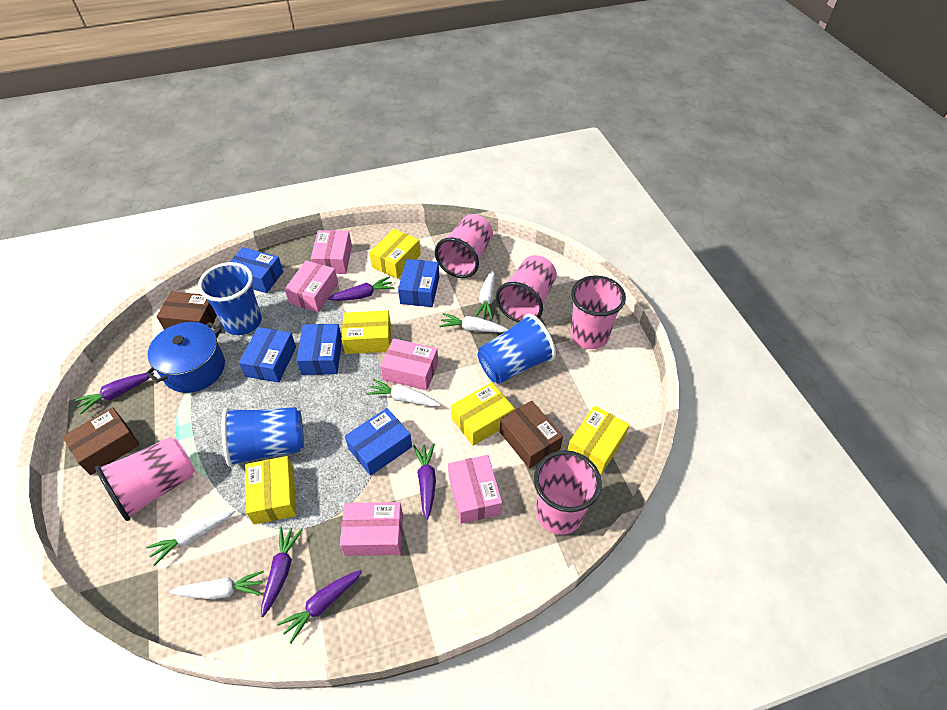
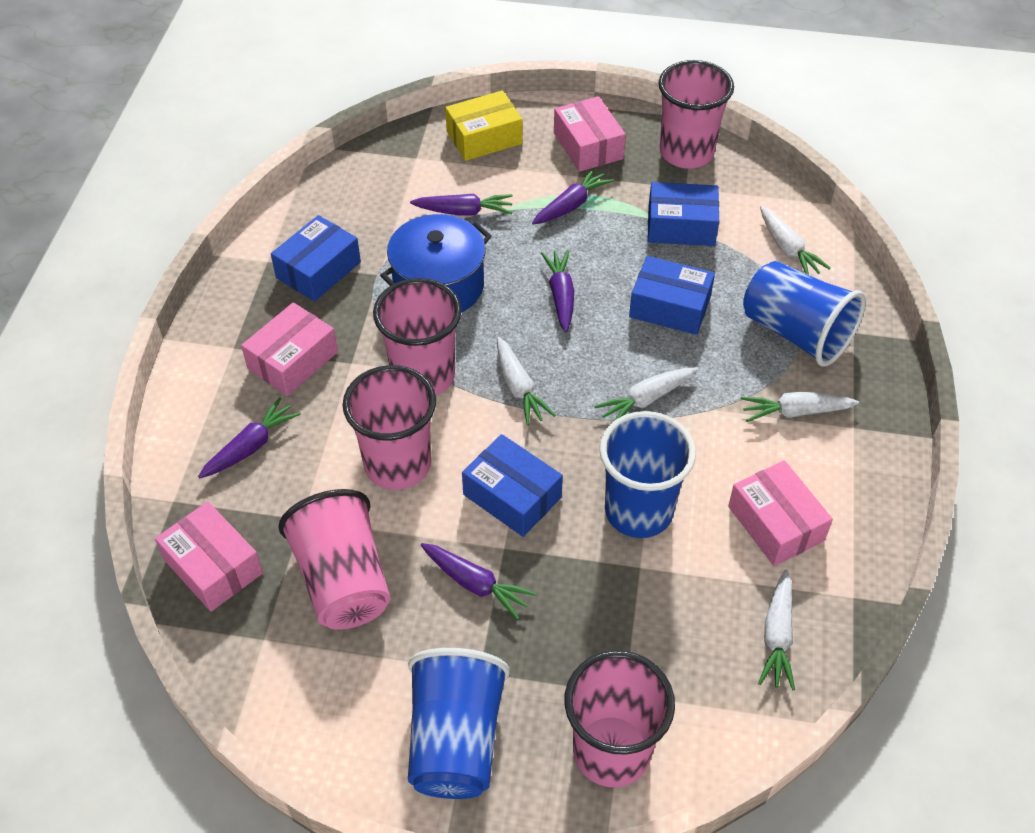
blue box: [230,247,283,293] [239,327,296,383] [296,324,342,375] [345,408,412,476] [398,259,439,307] = 5 -> [271,215,361,302] [462,434,563,537] [629,256,715,335] [648,182,719,246] = 4
brown box: [62,407,140,475] [157,291,217,330] [500,401,563,469] = 3 -> none = 0
pink box: [285,261,338,312] [311,230,352,274] [340,502,403,556] [380,338,438,391] [448,455,502,524] = 5 -> [155,501,263,612] [241,302,338,396] [554,96,626,172] [728,460,833,566] = 4
yellow box: [245,456,296,525] [341,310,391,354] [369,229,421,279] [451,382,515,446] [567,406,629,474] = 5 -> [445,90,523,161] = 1

